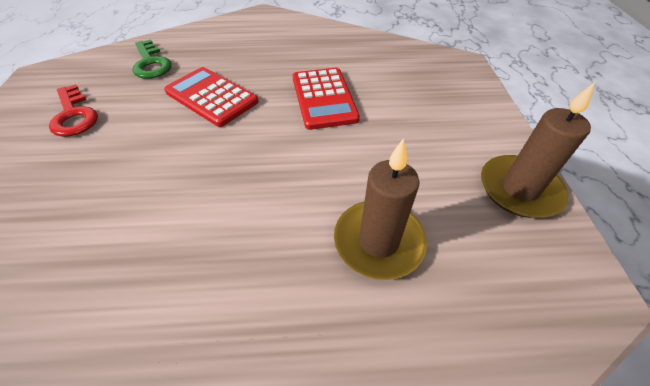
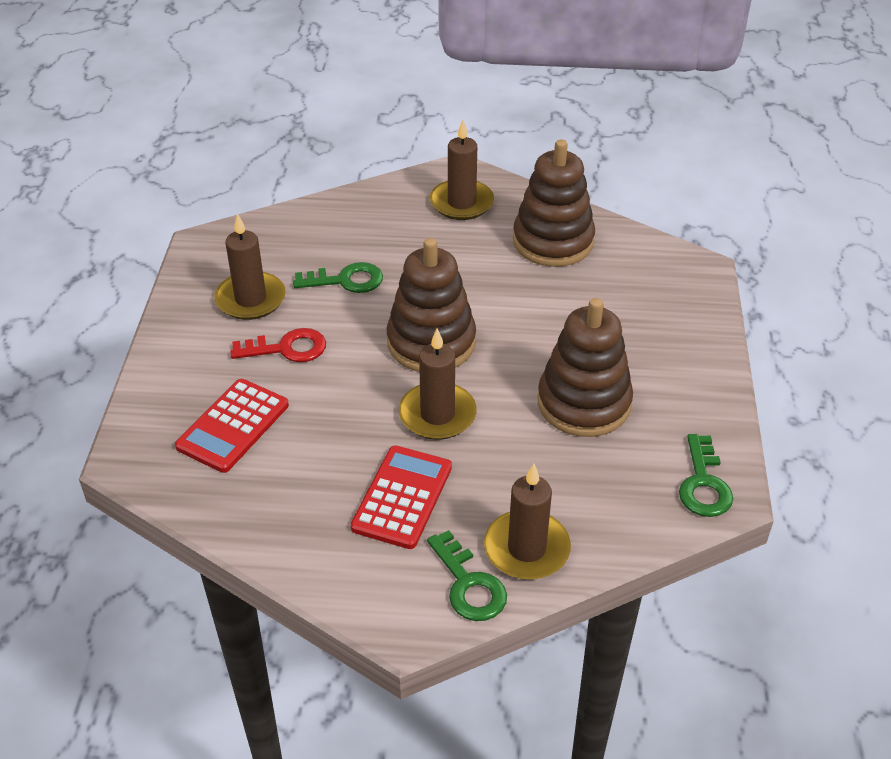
brown candle: [334,138,427,280] [481,82,595,218] = 2 -> [214,213,286,320] [399,329,477,440] [430,120,494,220] [484,464,571,580] = 4
brown stacking toy: none = 0 -> [387,238,476,372] [513,139,595,267] [538,298,633,437] = 3
green key: [132,39,172,79] = 1 -> [293,262,383,293] [427,530,507,621] [679,434,733,517] = 3

